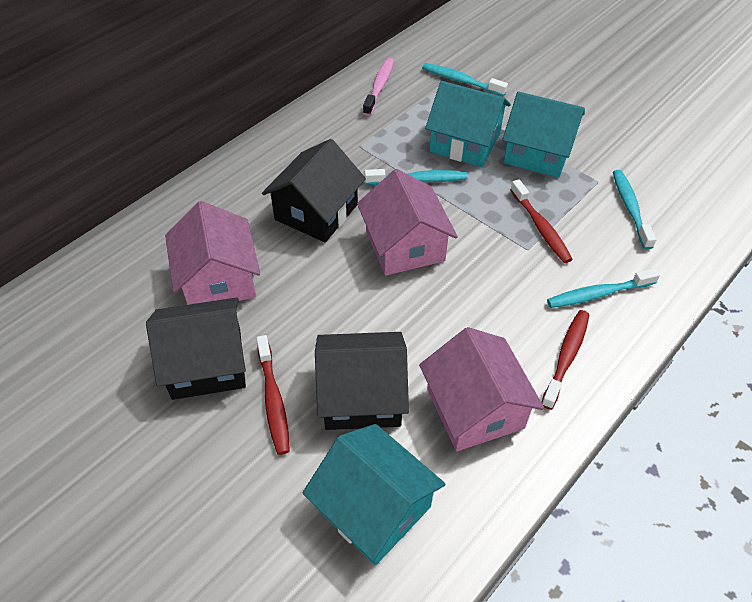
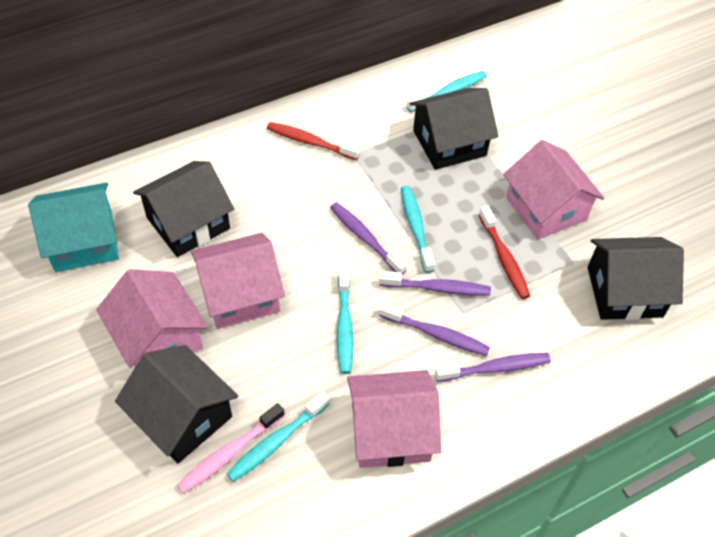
black house: [146,297,246,400] [262,139,366,242] [315,332,409,430] = 3 -> [115,345,238,463] [133,161,234,257] [410,88,499,170] [588,237,684,320] = 4
pink house: [165,201,260,305] [357,169,458,276] [419,327,544,451] = 3 -> [96,269,208,368] [191,233,285,329] [347,370,442,468] [503,140,604,240] = 4
purple toothbrush: none = 0 -> [330,202,407,274] [379,271,491,296] [379,302,490,356] [435,353,551,382] = 4
red toothbrush: [256,335,290,455] [510,179,573,263] [541,310,589,410] = 3 -> [267,122,360,160] [479,206,530,299] = 2
turquoise house: [302,424,445,565] [425,81,511,167] [502,91,585,178] = 3 -> [28,183,119,272] = 1

